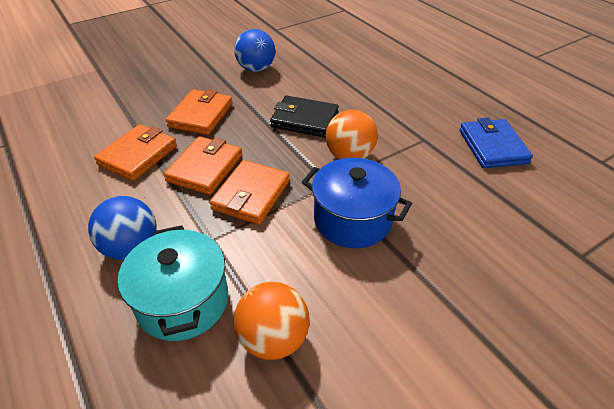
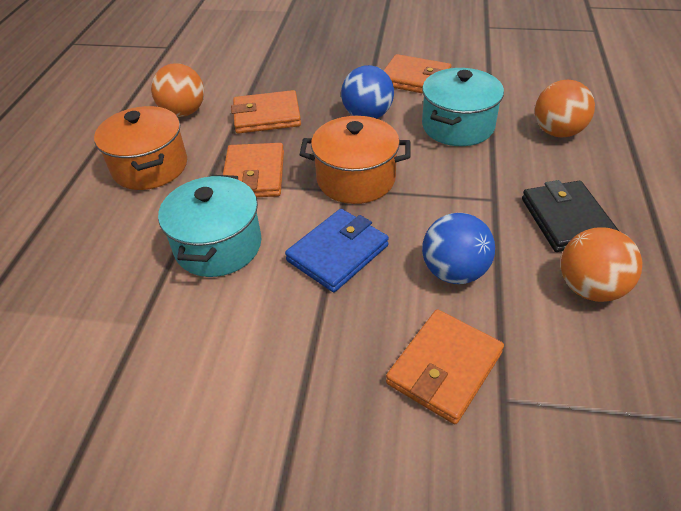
blue pot: [302,158,412,248] = 1 -> none = 0
orange ball: [234,282,310,360] [326,110,378,159] = 2 -> [151,63,204,117] [535,80,595,138] [561,227,642,302] = 3
orange pot: none = 0 -> [94,106,187,190] [300,116,410,204] = 2
turquoise pot: [118,225,228,341] = 1 -> [158,175,262,277] [422,68,504,146] = 2

